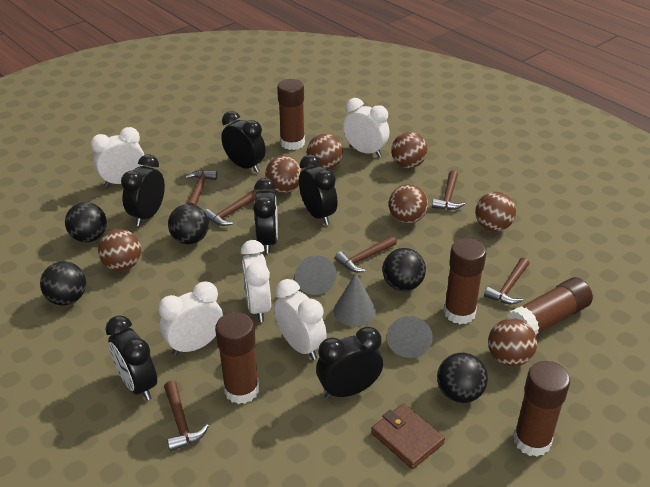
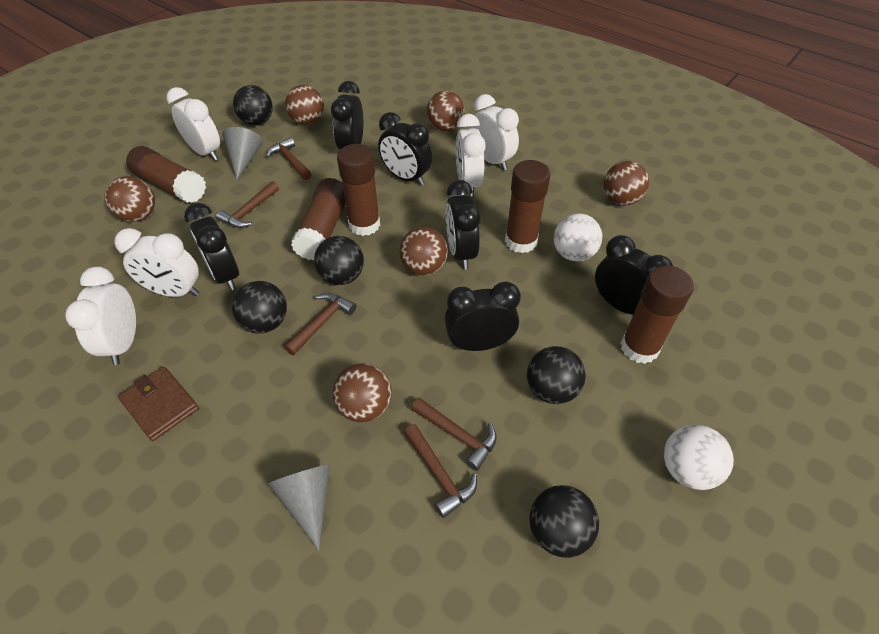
brown ball: [98,229,141,271] [265,156,302,193] [307,134,343,170] [389,184,428,224] [391,132,427,168] [475,192,516,232] [488,318,537,367] = 7 -> [104,176,155,222] [285,85,324,125] [332,363,392,422] [399,227,448,276] [426,91,465,131] [603,161,649,206] = 6
brown hammer: [164,381,209,451] [185,170,217,205] [204,190,257,226] [335,236,397,272] [432,170,465,210] [484,257,530,304] = 6 -> [216,181,279,228] [266,137,312,180] [284,293,357,355] [404,424,477,518] [411,397,497,471] = 5
grey cone: [295,255,337,295] [334,273,376,326] [387,316,433,358] = 3 -> [222,127,263,180] [268,464,330,551] = 2
white ball: none = 0 -> [554,214,602,261] [664,425,734,490] = 2

